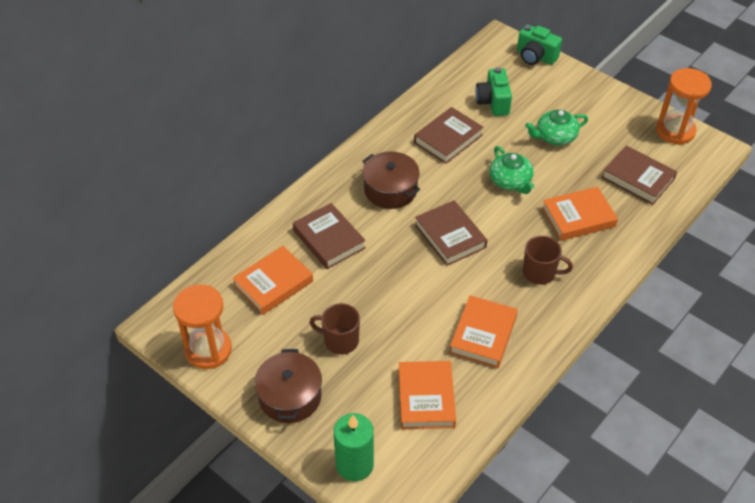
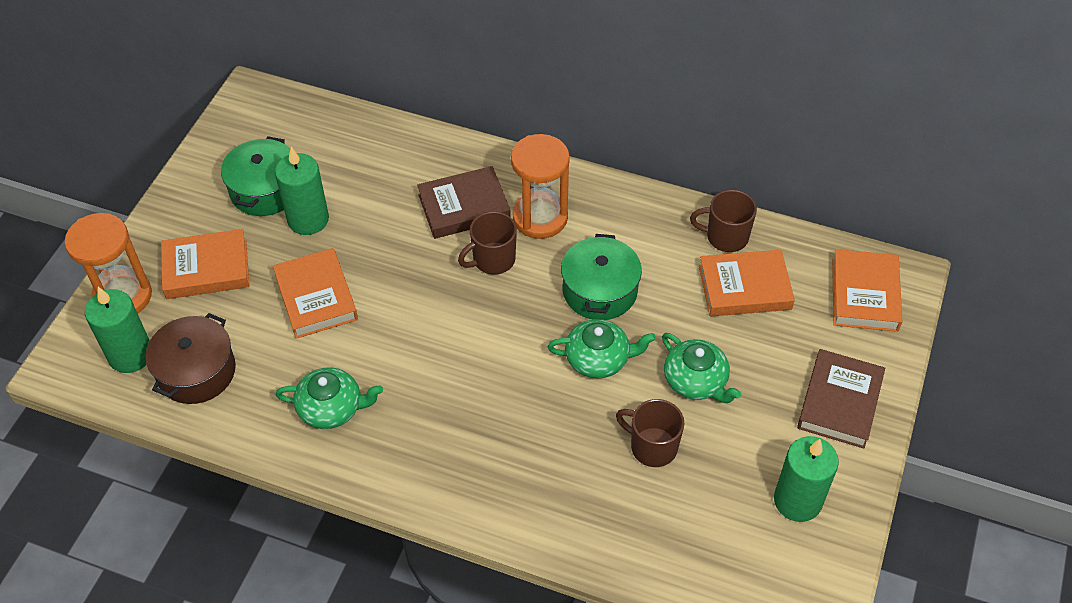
brown book: [293,203,366,269] [414,107,484,164] [415,200,487,266] [602,146,677,205] = 4 -> [417,166,510,239] [797,349,885,449] = 2
brown mug: [309,303,360,355] [523,236,573,285] = 2 -> [458,211,517,275] [616,399,684,467] [690,190,757,252] = 3
brown pot: [254,349,322,423] [362,151,420,209] = 2 -> [146,313,236,404] = 1
green camera: [476,67,512,116] [517,25,562,65] = 2 -> none = 0
green candle: [334,413,374,481] = 1 -> [85,287,150,373] [275,147,329,235] [774,436,839,522] = 3
green pot: none = 0 -> [221,136,290,216] [561,234,642,320] = 2
green teapot: [489,146,535,194] [525,110,588,145] = 2 -> [276,367,383,429] [548,319,656,378] [662,333,741,403] = 3

